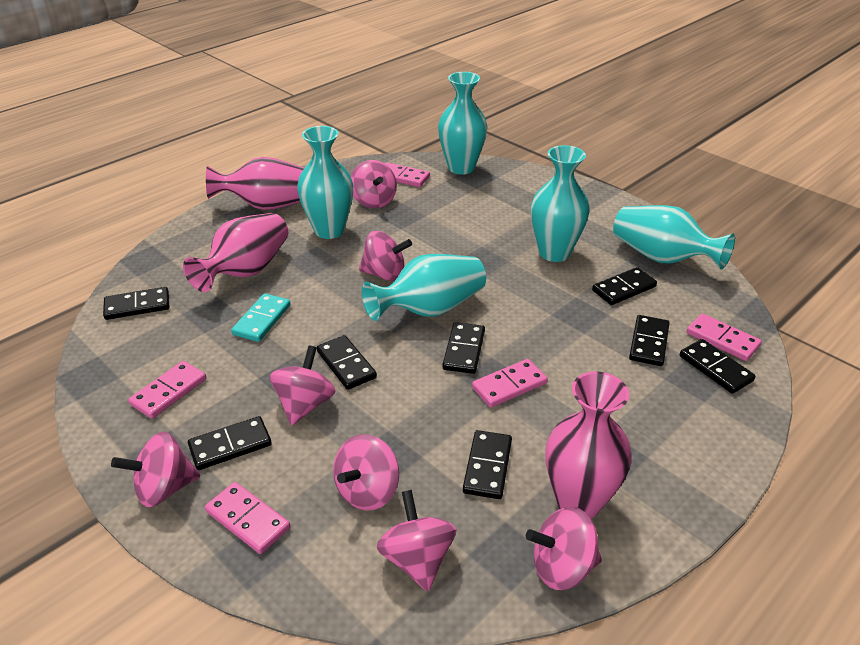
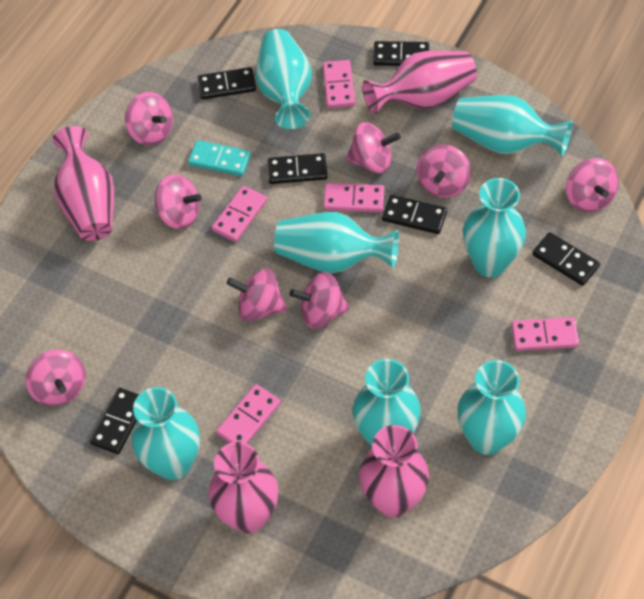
black domino: [103,287,169,320] [188,416,272,470] [317,335,377,390] [443,322,485,374] [463,430,512,499] [592,267,657,305] [629,315,669,366] [680,339,756,394] = 8 -> [90,388,139,454] [197,67,256,100] [267,153,328,184] [373,41,429,66] [382,195,447,234] [532,232,600,286] = 6
pink spinning top: [111,432,200,507] [270,345,335,426] [333,434,399,511] [351,160,397,208] [359,231,412,281] [377,490,457,591] [526,507,602,590] = 7 -> [25,349,86,406] [125,92,173,146] [155,174,202,229] [227,269,287,322] [290,272,350,329] [346,122,401,173] [417,144,471,198] [566,158,619,212] = 8
pink vase: [183,213,288,292] [206,157,304,210] [545,371,632,518] = 3 -> [52,126,114,241] [208,442,278,533] [359,425,429,517] [363,51,477,114] = 4
turquoise vase: [297,126,353,239] [362,254,486,321] [438,72,488,175] [531,145,590,262] [613,205,735,269] = 5 -> [132,387,200,480] [256,29,312,129] [274,212,399,273] [353,359,421,446] [452,95,572,156] [458,360,526,455] [463,178,526,277] = 7

